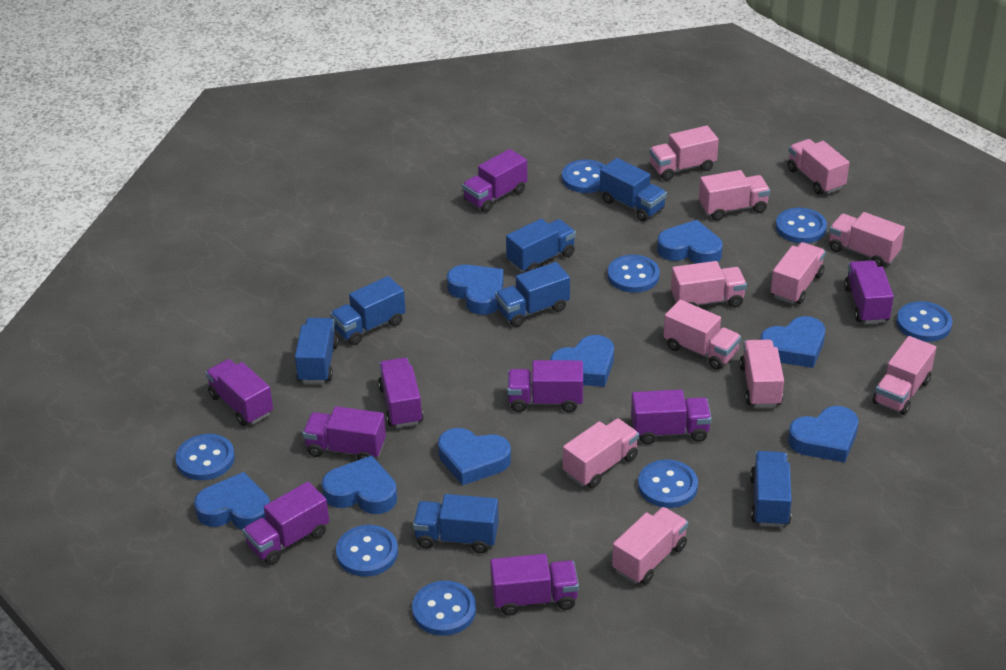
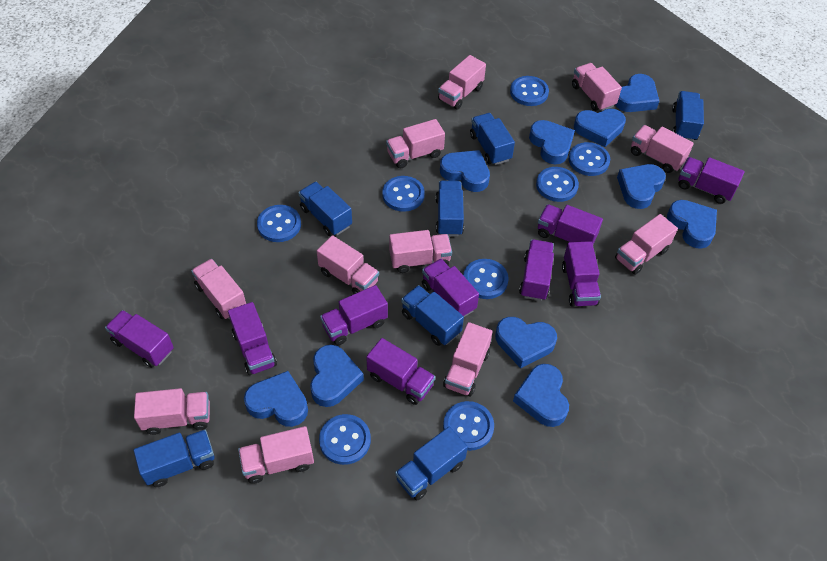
blue heart: [194,472,270,530] [322,455,397,514] [438,428,511,485] [447,265,504,315] [550,335,614,387] [657,220,723,264] [760,316,825,368] [788,406,858,463] = 8 -> [244,371,308,427] [310,345,364,407] [440,150,490,192] [495,317,557,368] [513,364,569,427] [529,120,575,165] [574,109,626,147] [615,74,659,112] [617,164,666,209] [667,200,717,249] = 10

